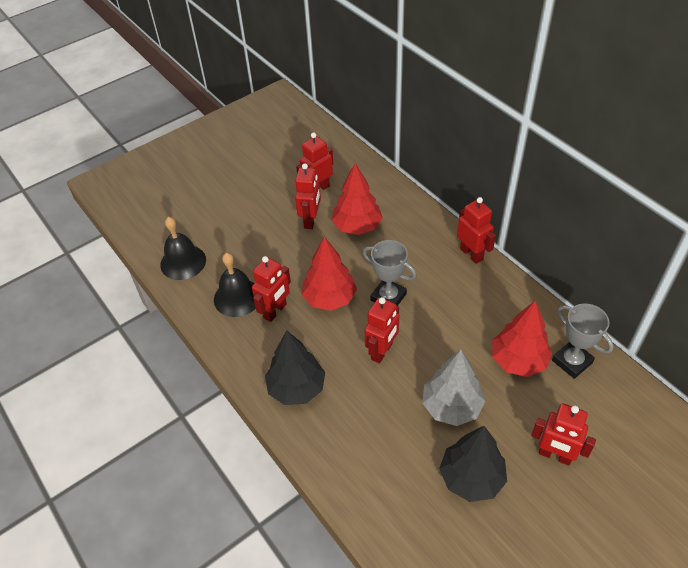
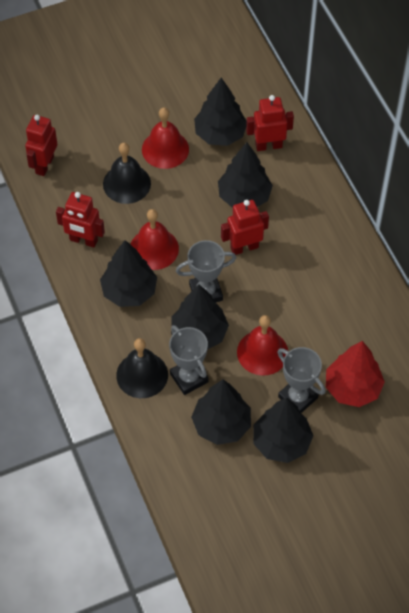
black tree: [265,330,325,405] [439,426,507,502] = 2 -> [100,240,157,307] [171,284,229,350] [191,379,251,445] [194,77,247,146] [218,142,273,208] [253,397,313,463] = 6
grey tree: [422,350,485,426] = 1 -> none = 0
grey trophy: [363,240,416,306] [552,304,614,379] = 2 -> [169,325,209,395] [176,240,236,302] [277,347,326,413] = 3
red bell: none = 0 -> [130,209,179,270] [142,107,189,169] [237,315,288,376] = 3
red robot: [252,256,291,322] [295,163,321,229] [296,132,333,190] [364,297,399,363] [457,197,496,264] [531,403,596,466] = 6 -> [25,115,57,176] [56,192,105,248] [221,200,269,255] [246,95,294,151] = 4
red tree: [302,236,357,311] [332,163,383,235] [492,301,552,377] = 3 -> [326,341,385,407] = 1

